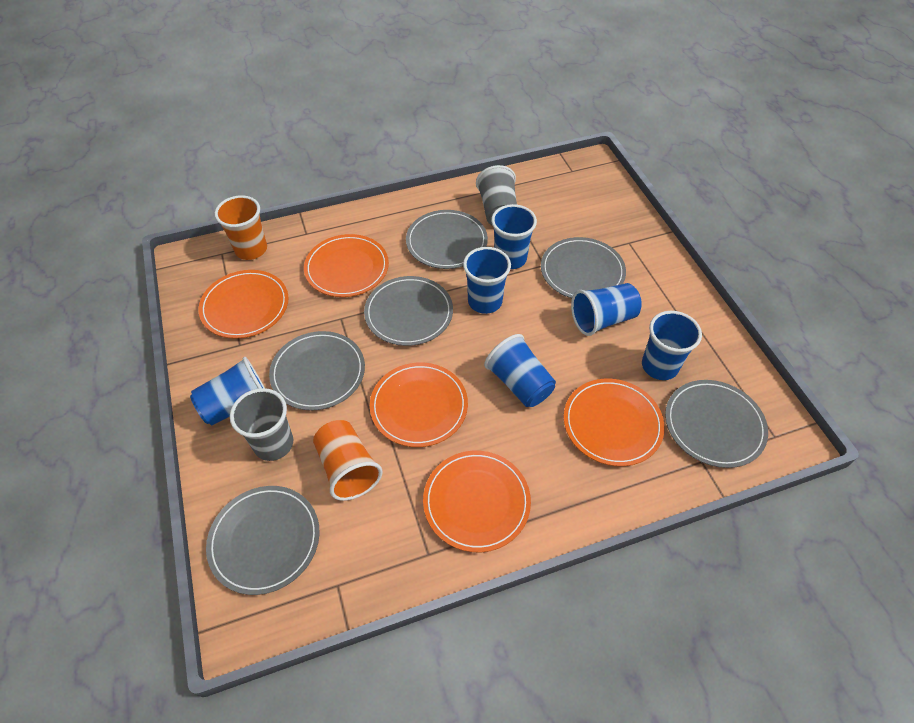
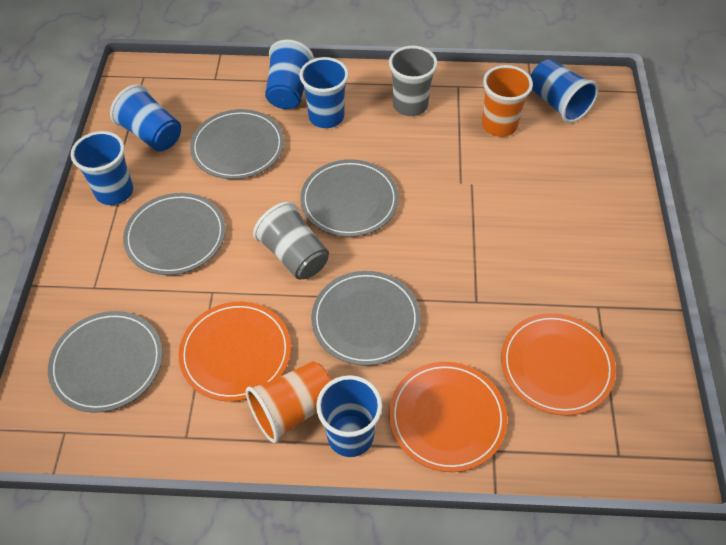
grey plate: [206,486,320,595] [269,331,365,410] [364,276,453,346] [406,210,488,269] [541,237,626,298] [665,380,768,468] = 6 -> [48,311,163,413] [123,193,226,275] [190,109,284,179] [300,159,399,237] [311,271,421,366] = 5
orange plate: [198,270,289,339] [304,234,389,297] [370,362,468,447] [423,451,531,552] [564,379,665,466] = 5 -> [178,302,291,401] [389,362,507,472] [501,313,616,416] = 3

